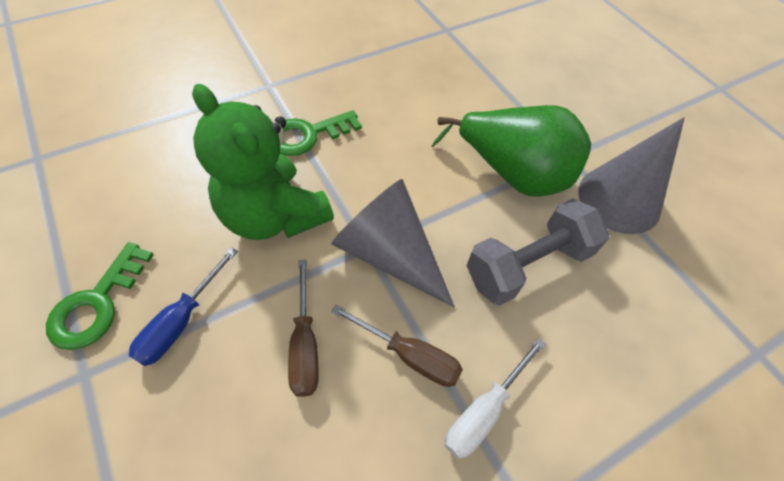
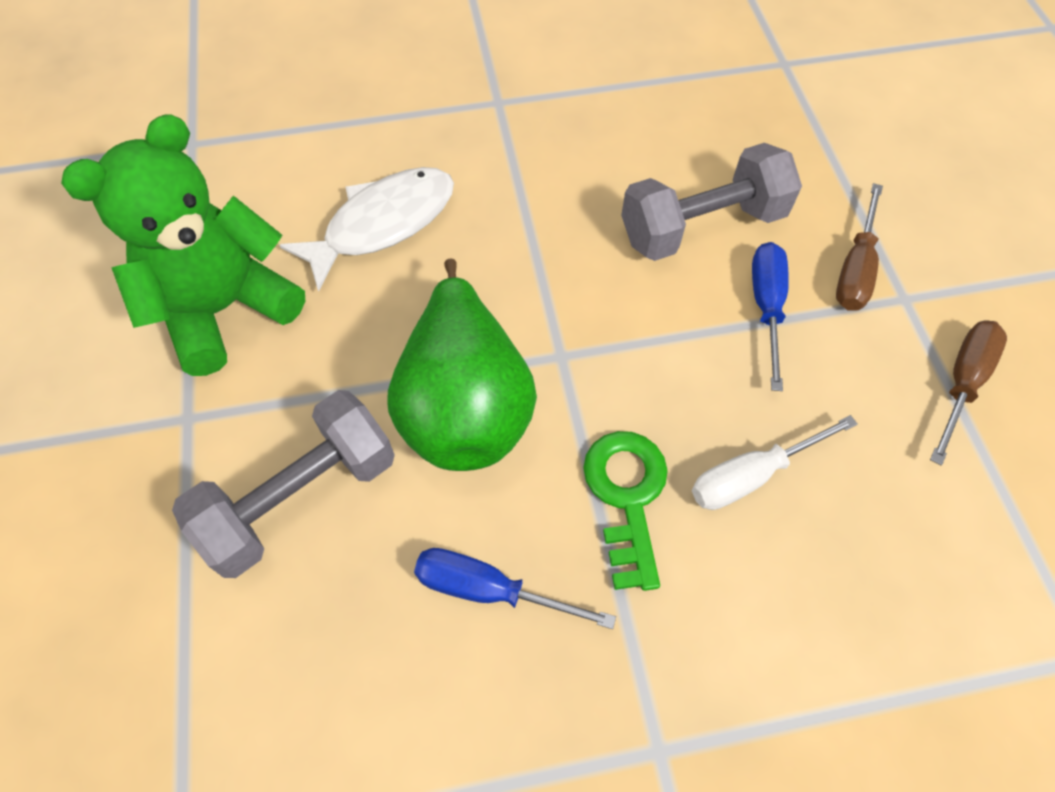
blue screwdriver: [129,247,238,366] = 1 -> [414,548,616,629] [752,242,789,391] = 2
green key: [46,242,154,350] [280,110,362,156] = 2 -> [583,431,668,591] = 1
grey cone: [331,179,455,307] [578,117,685,234] = 2 -> none = 0
grey dumbbell: [466,198,609,305] = 1 -> [172,390,395,578] [621,143,802,261] = 2
white fish: none = 0 -> [280,167,454,292] = 1

